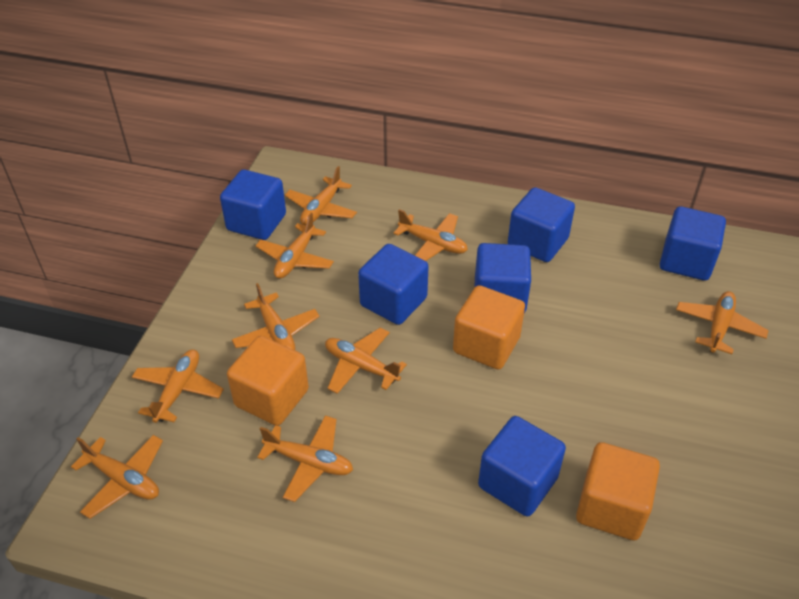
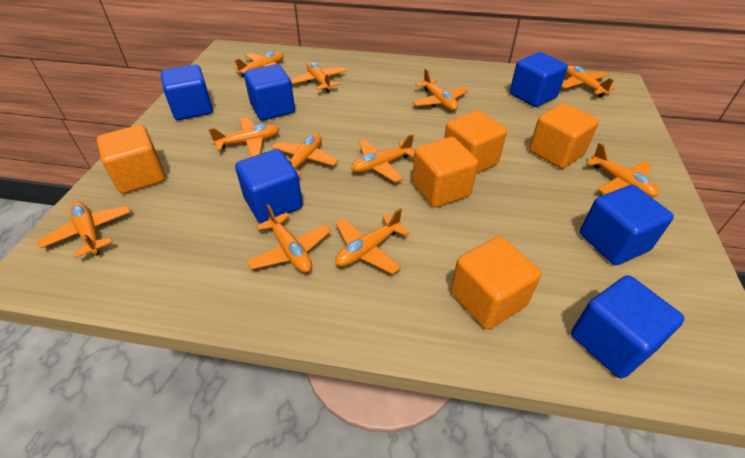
orange cube: [227,336,309,426] [453,285,525,370] [576,442,660,540] = 3 -> [97,125,166,194] [412,137,478,207] [444,110,507,174] [451,236,541,330] [529,103,599,169] = 5
orange plane: [71,435,163,519] [132,349,224,423] [232,283,320,350] [256,213,334,279] [257,415,353,502] [285,166,357,225] [325,328,407,394] [393,209,468,261] [676,291,769,354] = 9 -> [37,202,131,258] [208,117,279,157] [234,52,284,77] [247,204,331,273] [271,134,338,177] [291,61,346,93] [335,208,410,274] [351,134,414,183] [412,69,468,111] [561,65,615,97] [586,143,659,198] = 11

